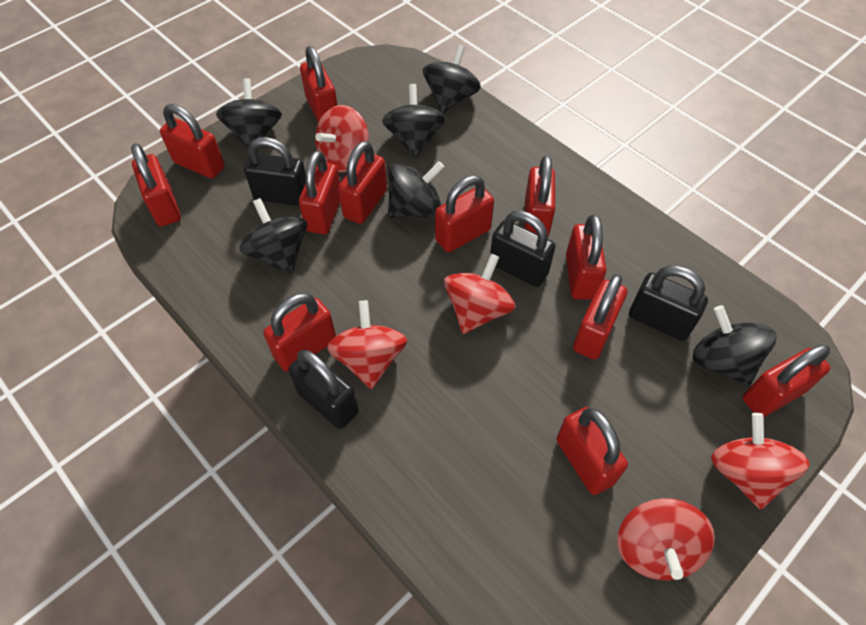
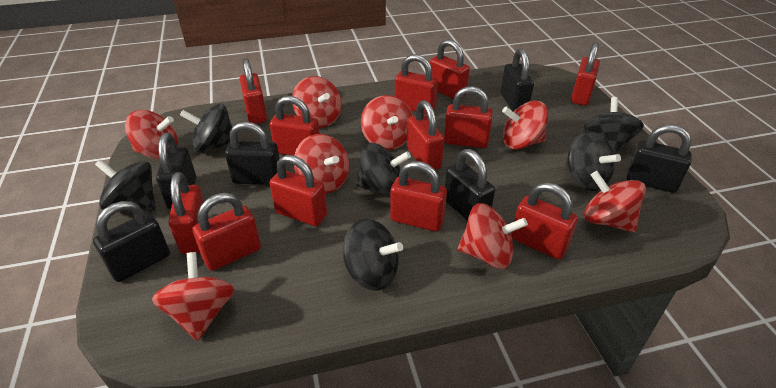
black padlock: [244,137,306,206] [288,349,359,429] [490,211,556,287] [629,266,708,341] = 4 -> [93,201,170,282] [156,133,196,209] [225,122,280,185] [445,149,495,221] [501,48,534,112] [627,124,692,193] = 6
red spinning top: [315,105,369,172] [327,300,407,389] [444,254,515,334] [617,498,715,580] [711,413,810,509] = 5 -> [125,110,178,160] [152,252,235,341] [292,76,342,128] [294,134,349,194] [361,95,413,150] [458,203,528,269] [502,101,548,149] [584,171,646,233] = 8

